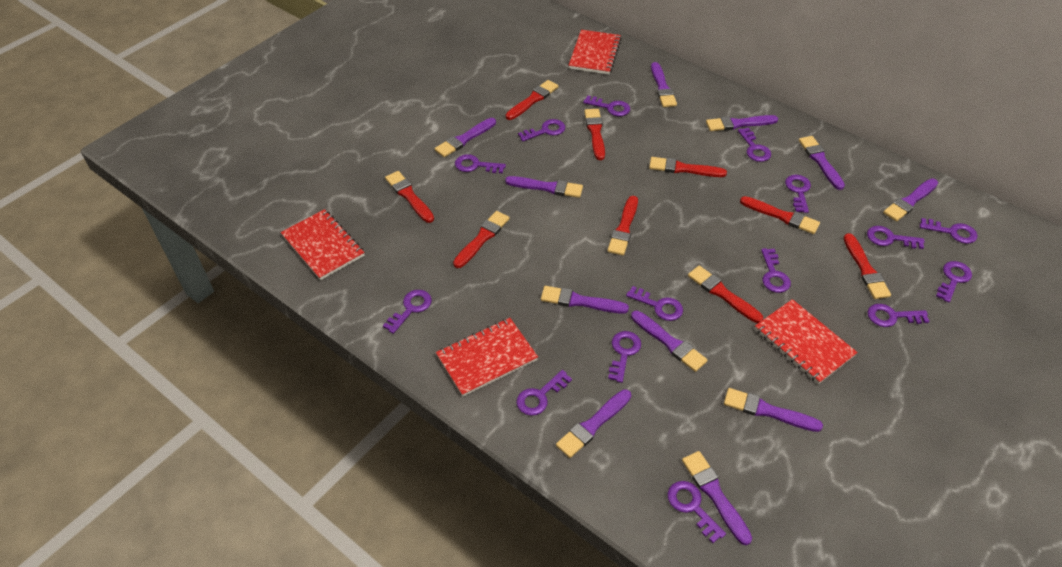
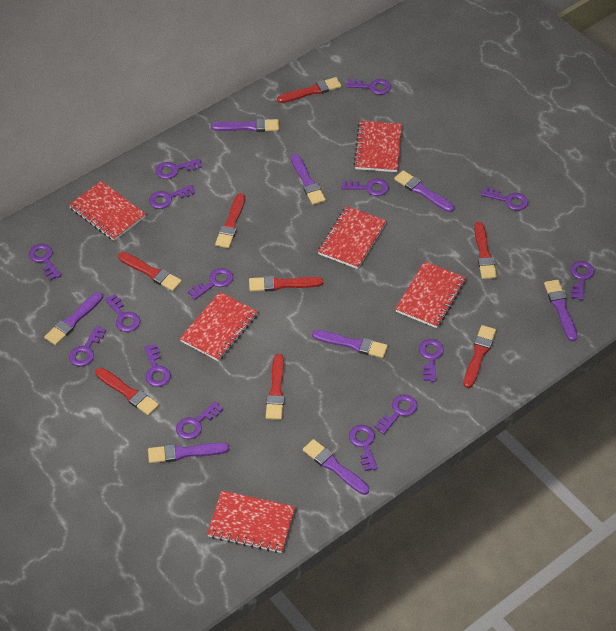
purple brush: [435,118,496,157] [505,176,583,198] [541,286,629,314] [556,389,631,458] [631,311,708,372] [651,62,677,107] [682,451,752,546] [706,115,778,131] [724,388,823,432] [799,136,845,190] [883,178,938,221] = 11 -> [44,292,103,345] [148,443,229,463] [211,118,279,132] [291,154,326,205] [303,439,369,495] [312,330,388,358] [394,170,454,212] [544,280,577,341] = 8
red brush: [385,171,434,223] [453,211,510,268] [506,80,558,120] [584,109,605,160] [607,196,638,255] [649,157,727,177] [688,266,763,323] [740,196,820,234] [844,233,891,299] = 9 -> [95,368,159,416] [118,252,182,291] [215,193,245,248] [249,276,323,291] [266,354,284,420] [277,77,341,103] [464,325,496,388] [474,222,497,279] = 8
red notebook: [281,209,365,280] [436,318,538,396] [569,30,622,74] [755,299,858,384] = 4 -> [69,181,146,241] [180,292,258,361] [207,491,295,553] [318,206,386,269] [353,121,402,172] [395,261,466,328] = 6

